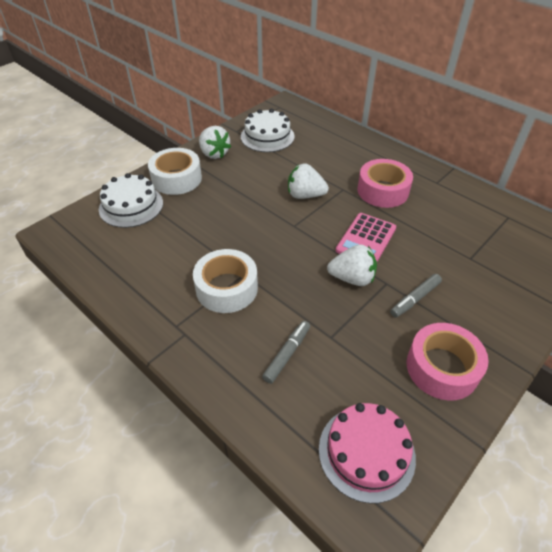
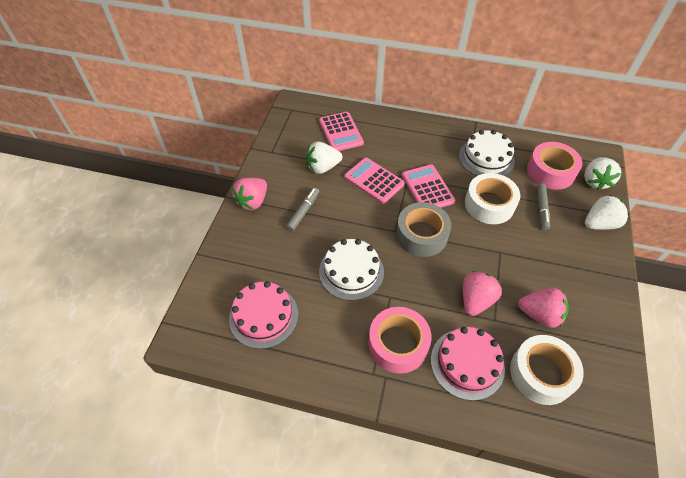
grey tape: none = 0 -> [396,202,451,257] = 1
pink cake: [319,403,416,503] = 1 -> [229,281,298,349] [431,327,505,401] = 2
pink calculator: [336,213,396,262] = 1 -> [319,112,364,151] [344,158,405,204] [402,164,455,208] = 3
pink strawberry: none = 0 -> [232,178,267,210] [463,271,502,316] [518,288,569,328] = 3

